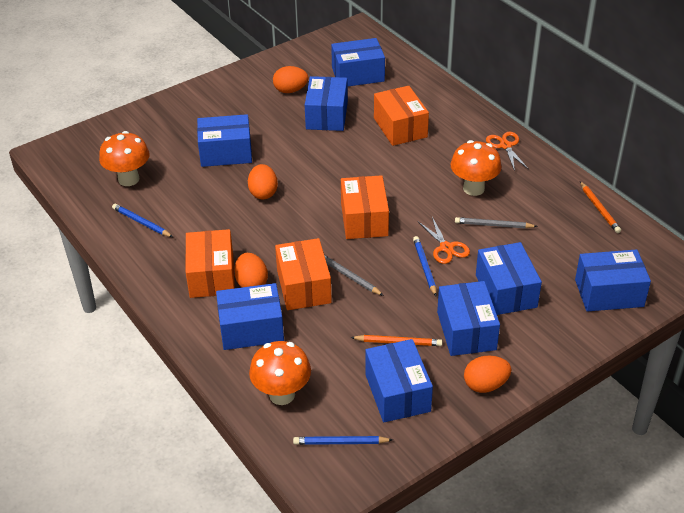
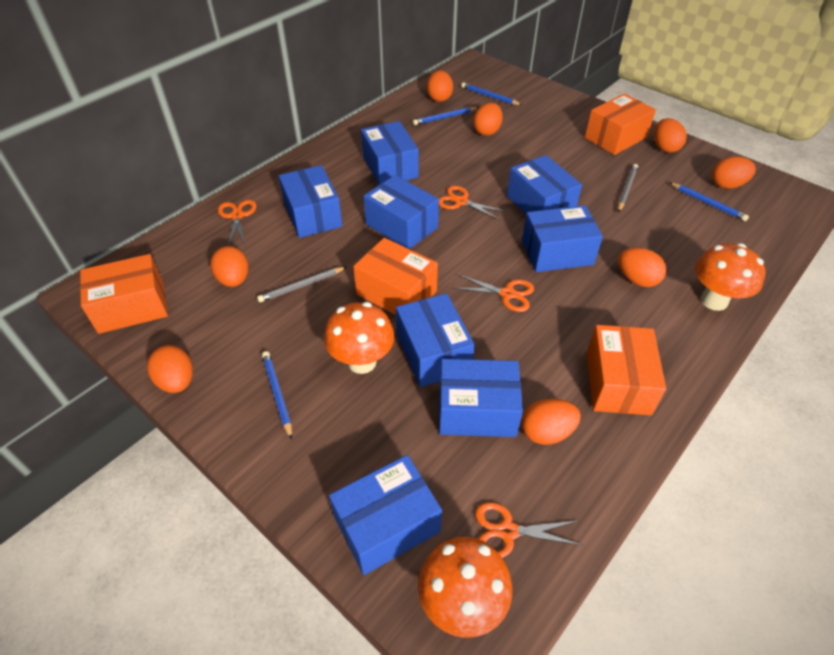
blue pencil: [112,204,173,237] [293,436,393,445] [413,236,437,296] = 3 -> [262,351,292,440] [413,107,479,125] [461,83,522,105] [669,182,749,221] = 4
orange egg: [234,253,268,287] [248,164,278,199] [273,66,308,93] [464,355,511,393] = 4 -> [147,345,193,393] [210,246,248,287] [427,70,453,102] [473,103,503,136] [521,399,581,445] [618,248,667,287] [654,118,687,153] [712,156,756,189] = 8
orange pencil: [351,335,442,346] [580,181,621,233] = 2 -> none = 0
orange scissors: [418,217,470,264] [486,132,528,171] = 2 -> [218,200,256,246] [439,186,507,220] [454,275,534,312] [475,502,582,558] = 4

